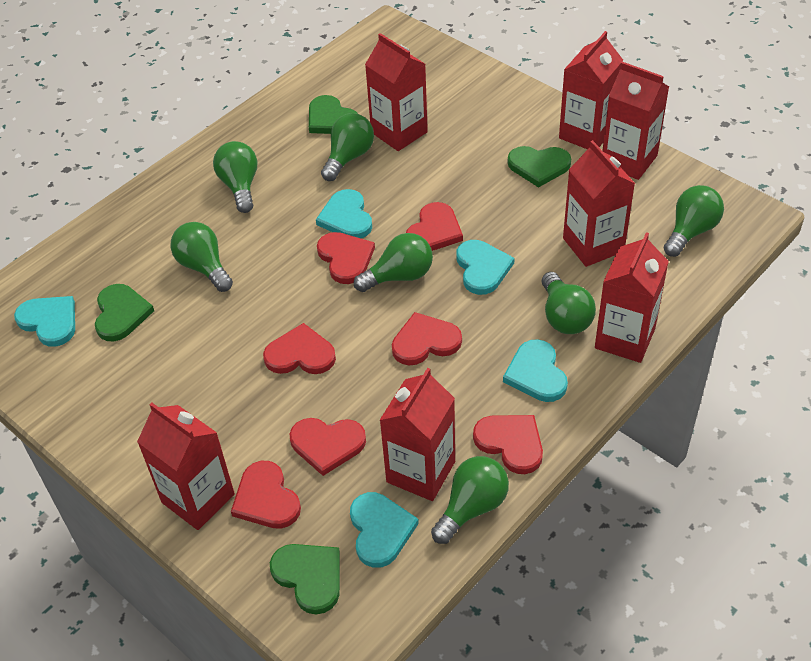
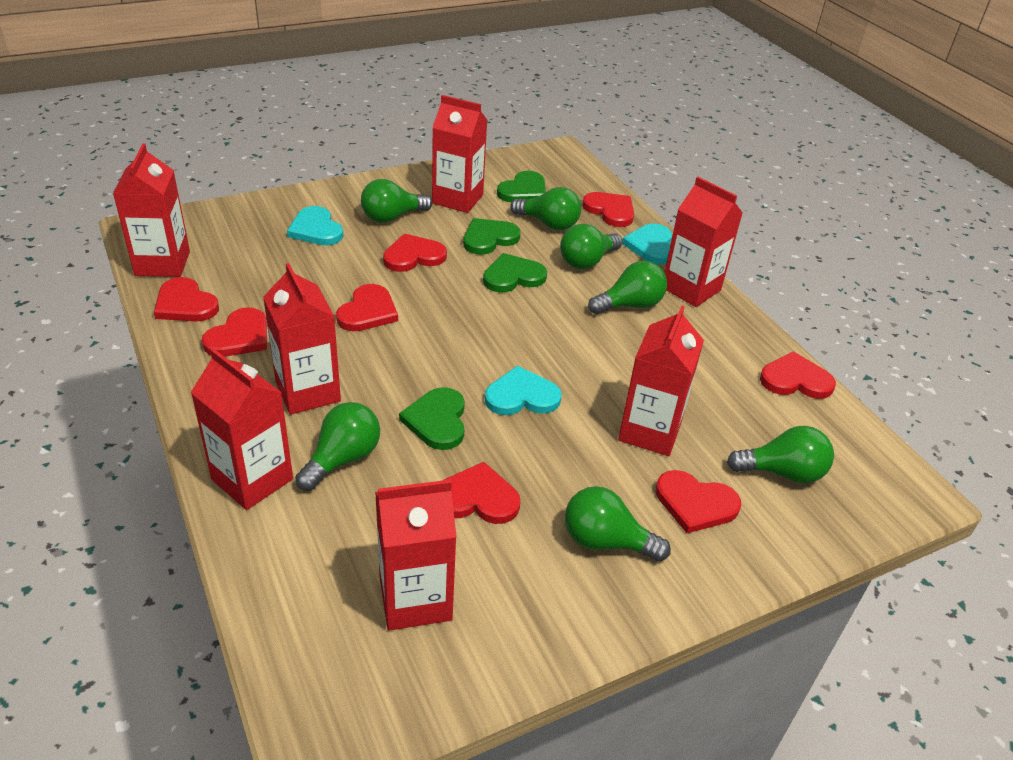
red heart: [231,461,301,529] [263,323,336,374] [290,418,366,476] [317,232,375,284] [392,312,462,365] [406,202,463,251] [473,415,543,474] = 7 -> [154,277,219,321] [202,307,267,357] [336,284,398,331] [383,234,447,272] [442,462,520,524] [582,192,634,227] [656,470,741,533] [760,351,836,399] = 8
turquoise heart: [14,296,75,347] [316,189,372,238] [350,492,419,568] [456,240,515,295] [503,339,568,402] = 5 -> [287,206,343,245] [485,366,561,415] [622,223,672,264] = 3

